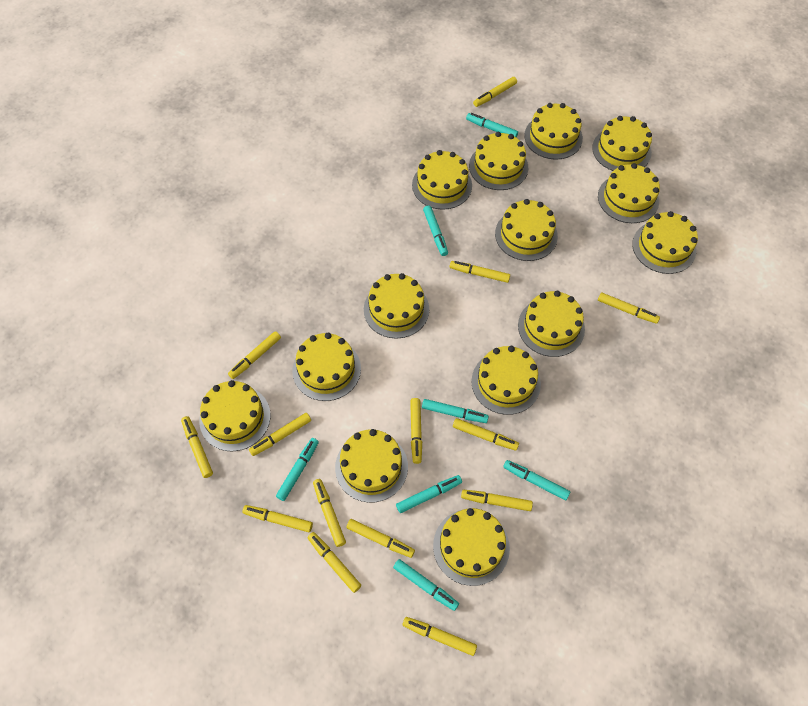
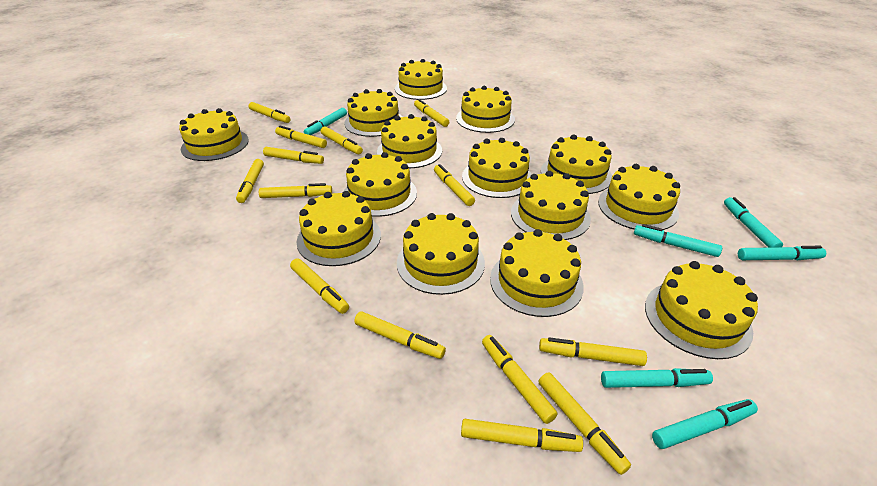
turquoise marker: [276,438,319,501] [393,559,459,611] [396,475,462,513] [422,399,489,423] [423,205,448,256] [466,113,518,138] [503,460,570,500] = 7 -> [304,108,347,135] [601,368,713,388] [634,224,722,257] [652,399,758,449] [724,197,783,248] [738,246,826,260] = 6

